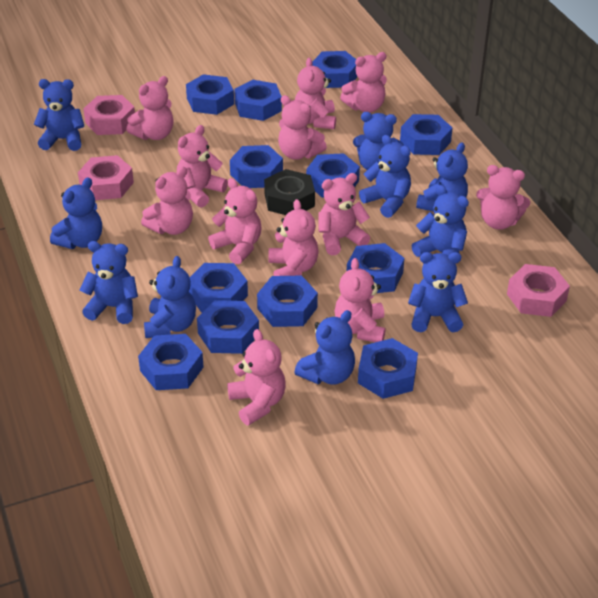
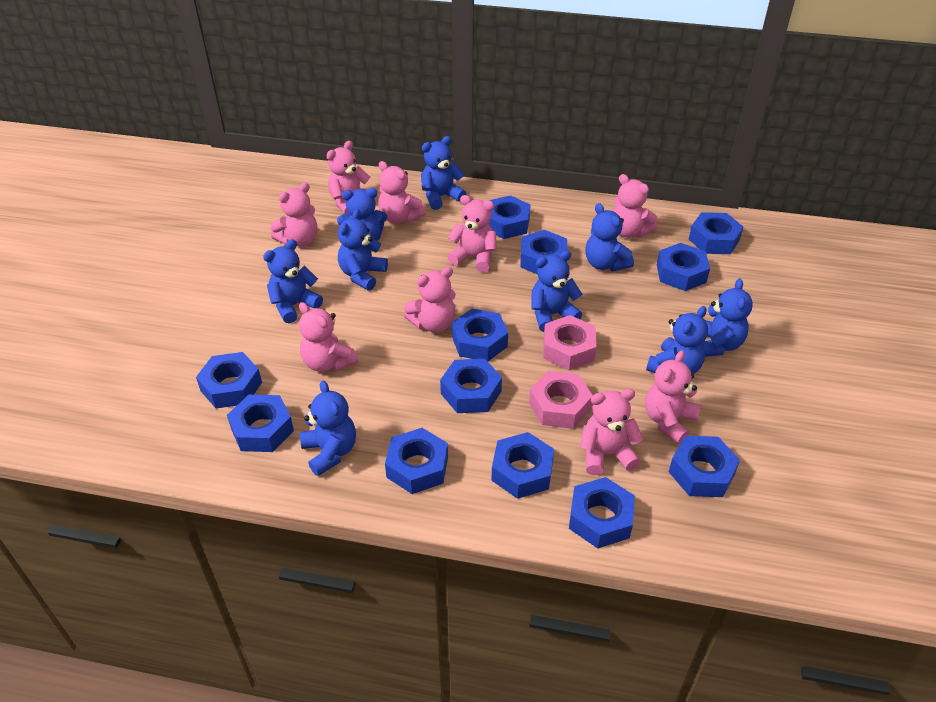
black nut: [264,169,315,215] = 1 -> none = 0
blue teddy bear: [34,79,84,151] [50,177,102,249] [80,241,138,324] [144,256,196,338] [294,310,355,385] [353,112,404,170] [359,135,411,218] [408,252,468,332] [412,185,469,257] [416,143,468,212] = 10 -> [263,239,323,323] [300,381,356,476] [337,188,387,241] [338,209,388,290] [421,136,466,210] [532,250,582,332] [585,203,634,271] [646,306,708,374] [703,278,753,357] = 9
pink nut: [78,155,134,200] [83,95,135,135] [507,264,570,317] = 3 -> [529,371,593,429] [543,315,596,370] = 2
pink teddy bear: [127,76,174,140] [141,167,193,235] [177,125,228,208] [208,178,261,265] [227,329,286,425] [269,199,319,276] [278,95,327,160] [295,58,336,129] [318,173,370,255] [335,258,386,342] [340,52,387,112] [476,165,530,230] = 12 -> [270,182,317,246] [299,302,358,372] [326,141,375,213] [378,161,426,224] [404,267,456,333] [448,195,497,272] [580,389,644,476] [613,174,658,238] [645,350,701,444] = 9

